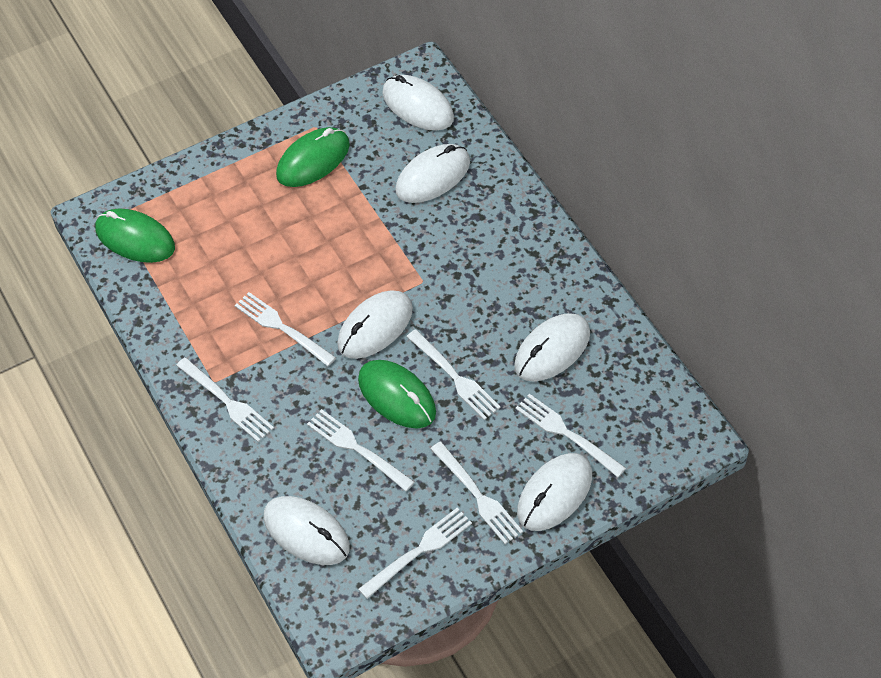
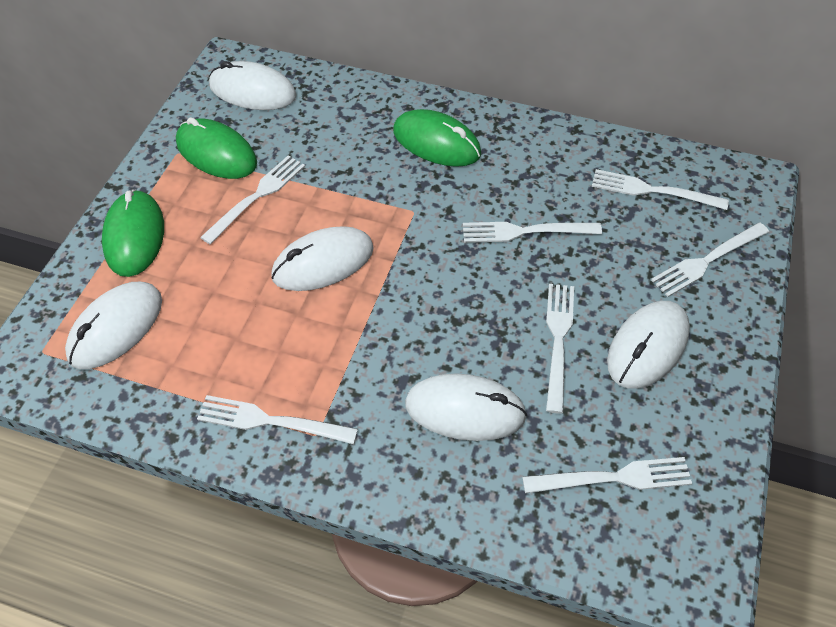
white mouse: [263,496,350,565] [337,290,413,359] [382,75,454,130] [395,144,470,203] [514,313,590,382] [517,453,592,531] = 6 -> [65,282,162,369] [209,61,297,110] [271,226,374,291] [405,373,527,441] [607,301,690,389] = 5

